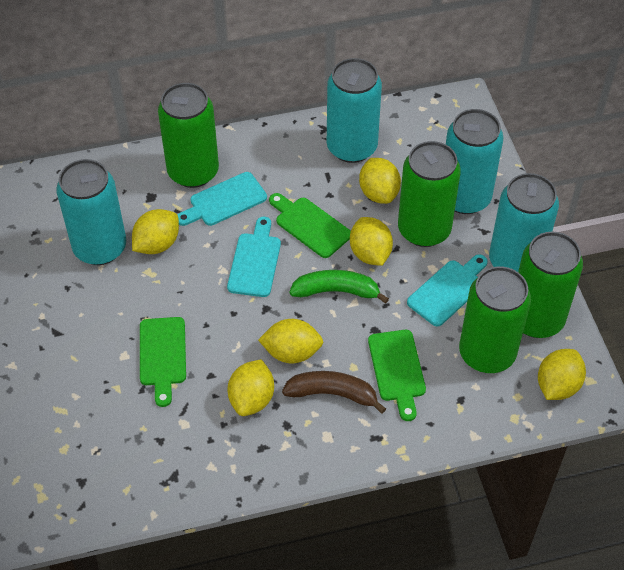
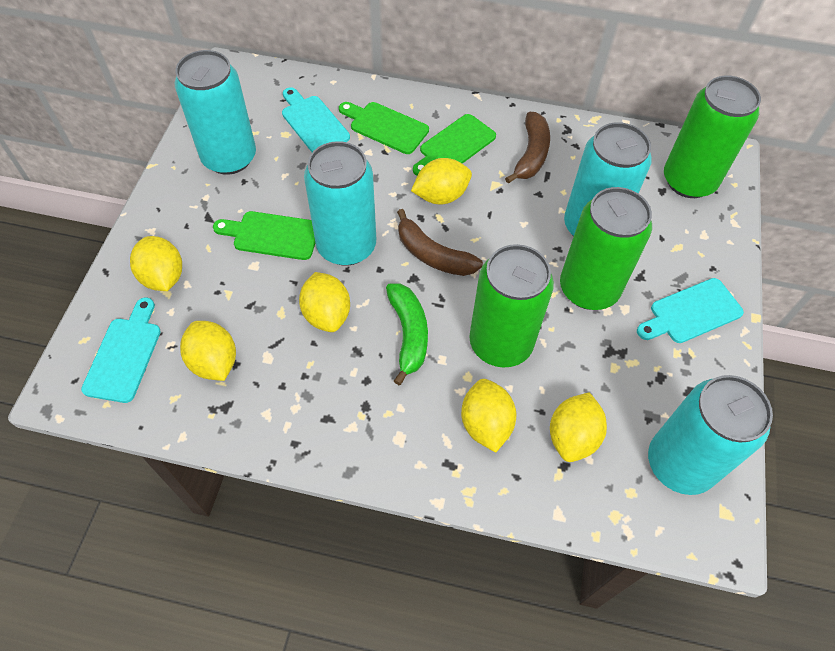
brown banana: [282,371,386,413] = 1 -> [397,209,483,276] [505,112,550,184] = 2
green can: [158,83,219,188] [398,141,461,247] [459,266,531,373] [518,232,583,338] = 4 -> [469,244,554,367] [560,187,652,310] [664,76,761,198] = 3

